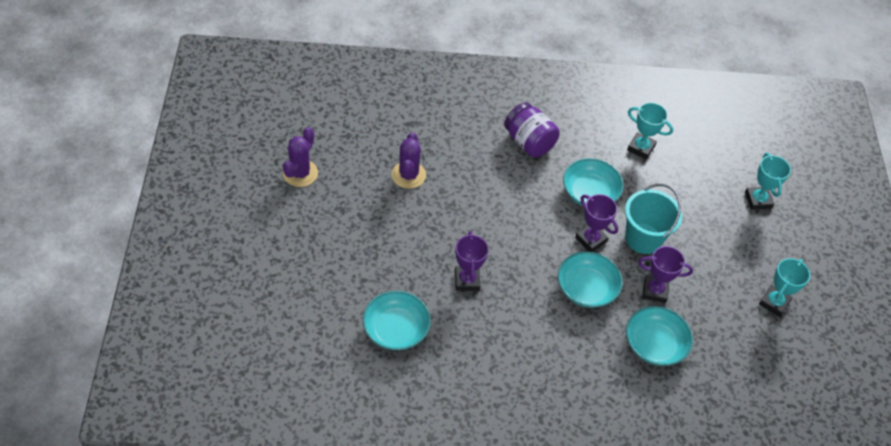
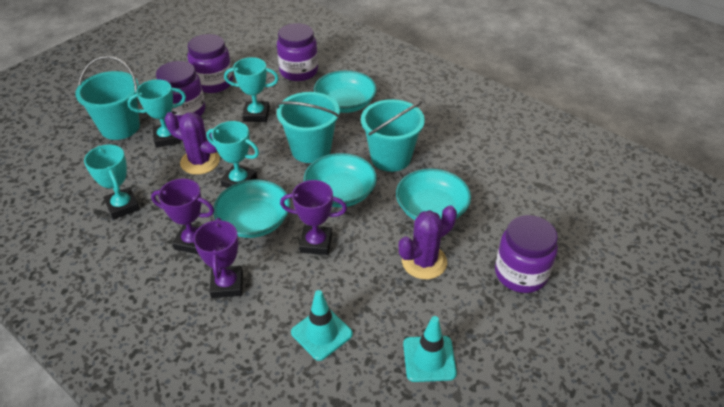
purple jar: [504,102,560,157] = 1 -> [156,61,205,122] [187,34,233,93] [277,23,318,81] [495,215,558,293] = 4
turquoise bucket: [625,184,682,254] = 1 -> [75,56,140,140] [276,92,340,163] [361,99,425,172] = 3
turquoise traffic cone: none = 0 -> [291,290,353,361] [403,316,457,382] = 2
turquoise trophy: [627,102,673,159] [745,153,791,210] [759,258,810,317] = 3 -> [84,145,140,220] [127,79,186,148] [206,121,259,188] [224,57,279,122] = 4

